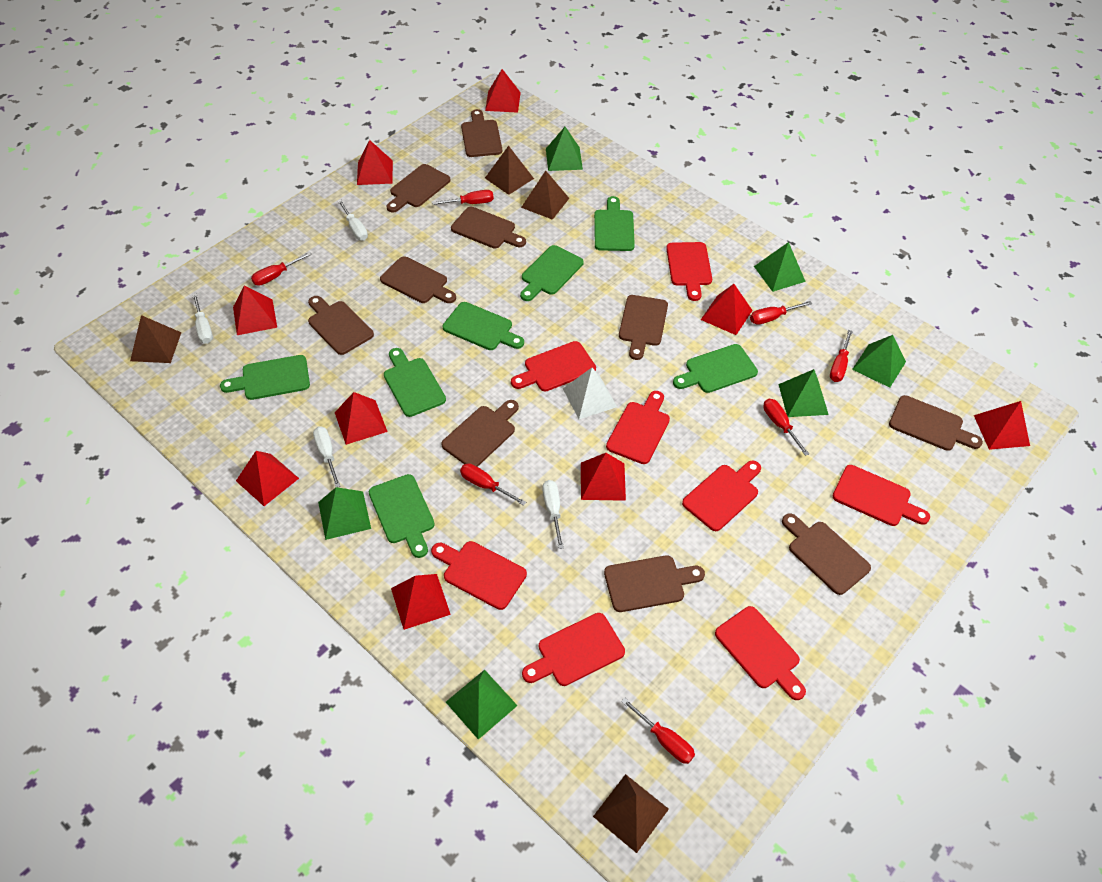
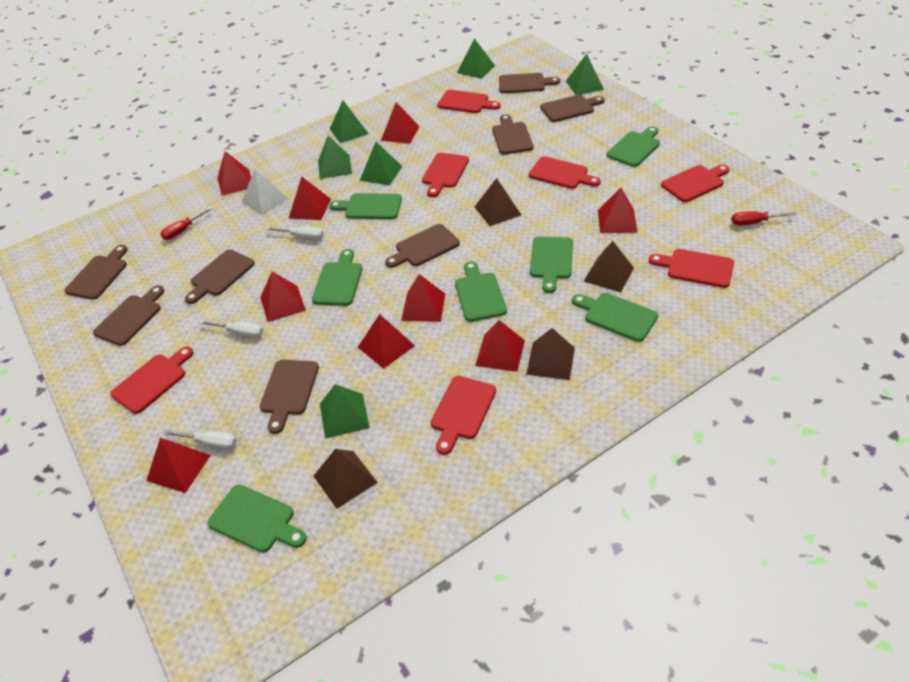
brown cutting board: [308,296,374,355] [380,256,456,303] [386,164,450,213] [441,400,519,467] [451,207,526,249] [461,109,502,157] [604,555,705,612] [619,295,668,360] [782,513,871,595] [889,395,983,451] = 10 -> [64,245,127,300] [93,285,164,346] [185,250,255,304] [260,360,319,434] [385,224,460,268] [492,114,534,155] [499,73,560,93] [540,95,605,122] = 8
red cutting board: [431,541,527,610] [511,341,596,391] [522,613,625,686] [606,391,670,464] [666,242,712,301] [682,460,761,531] [715,606,806,700] [833,465,930,526] = 8 -> [110,347,194,414] [422,153,469,197] [431,376,496,455] [437,90,501,113] [529,156,601,189] [649,249,734,288] [661,165,729,202] = 7
red screwdriver: [251,252,312,286] [432,190,494,205] [460,463,526,506] [621,698,695,764] [750,301,812,325] [763,399,809,456] [830,330,853,382] = 7 -> [160,207,213,240] [731,211,797,226] = 2
white screwdriver: [192,293,213,344] [313,427,340,487] [338,200,368,241] [543,480,564,549] = 4 -> [163,430,237,450] [200,320,263,338] [265,226,324,240] = 3

